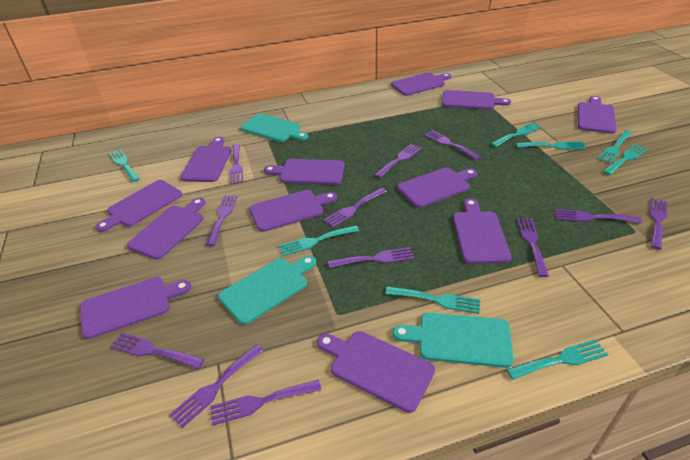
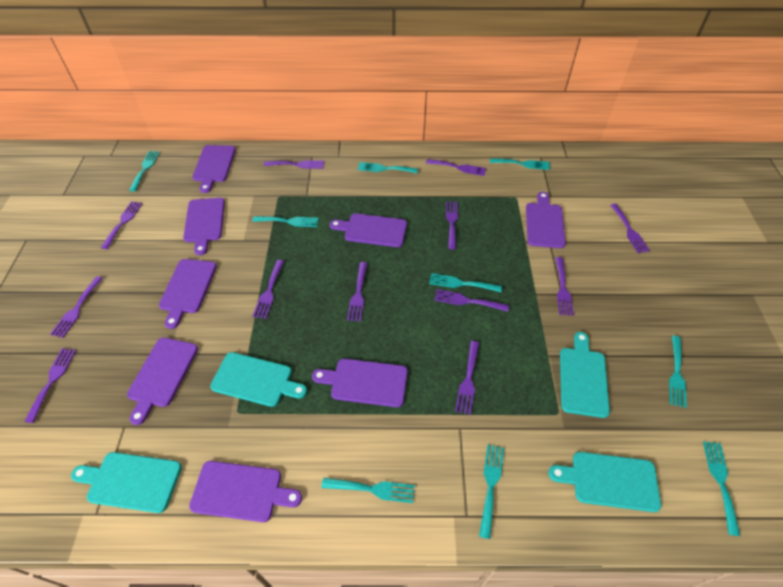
purple cutting board: [80,277,191,339] [95,180,182,232] [127,198,205,260] [180,137,231,182] [249,190,337,232] [264,159,345,185] [317,331,435,413] [391,73,451,96] [397,168,477,208] [442,90,511,110] [453,198,512,264] [578,96,617,134] = 12 -> [127,338,198,425] [159,259,217,329] [183,198,225,255] [189,461,302,522] [192,145,236,193] [312,358,408,407] [330,213,407,247] [526,192,566,248] = 8
turquoise cutting board: [218,255,316,325] [241,114,308,142] [392,313,514,368] = 3 -> [71,452,182,513] [210,352,307,407] [548,452,661,512] [560,332,610,418] = 4
turquoise fork: [109,149,139,182] [279,225,359,256] [385,286,480,314] [491,122,542,147] [506,339,608,380] [516,142,586,150] [598,130,632,164] [603,144,647,175] = 8 -> [129,151,160,191] [252,216,319,227] [321,477,415,503] [358,162,418,173] [429,273,502,292] [479,444,504,539] [490,158,550,170] [669,336,687,408] [703,441,740,536] = 9

